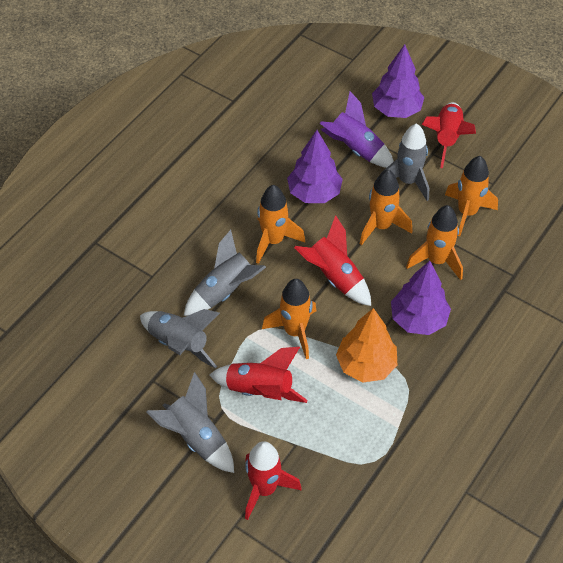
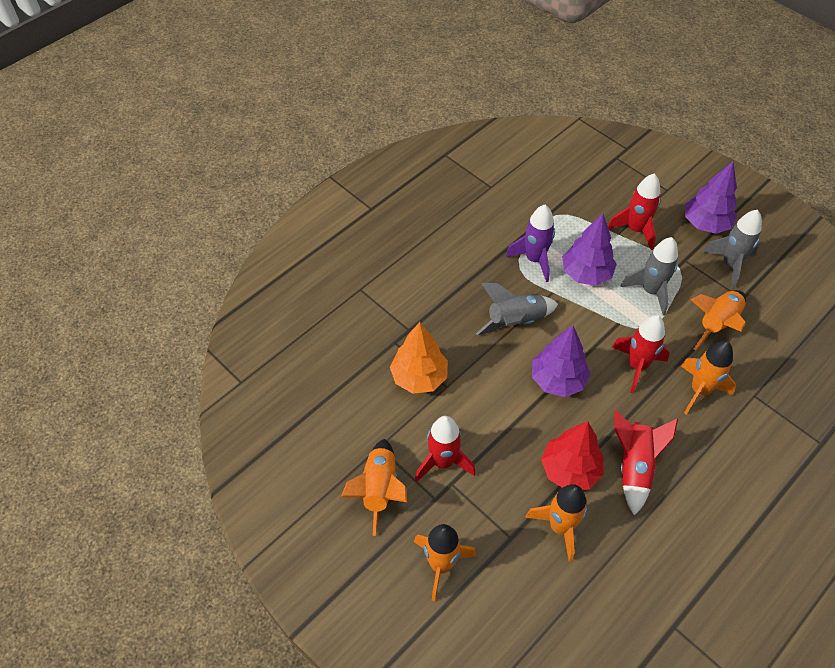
grey rocket: [140,309,220,368] [146,372,234,473] [184,230,266,316] [381,123,429,201] = 4 -> [476,283,558,336] [621,237,678,315] [702,210,762,289] = 3
red tree: none = 0 -> [541,421,604,490] = 1

